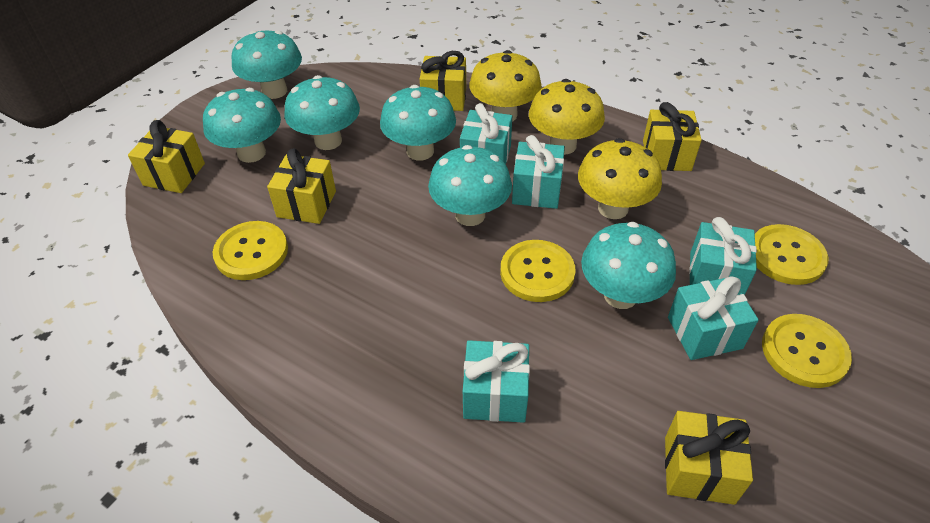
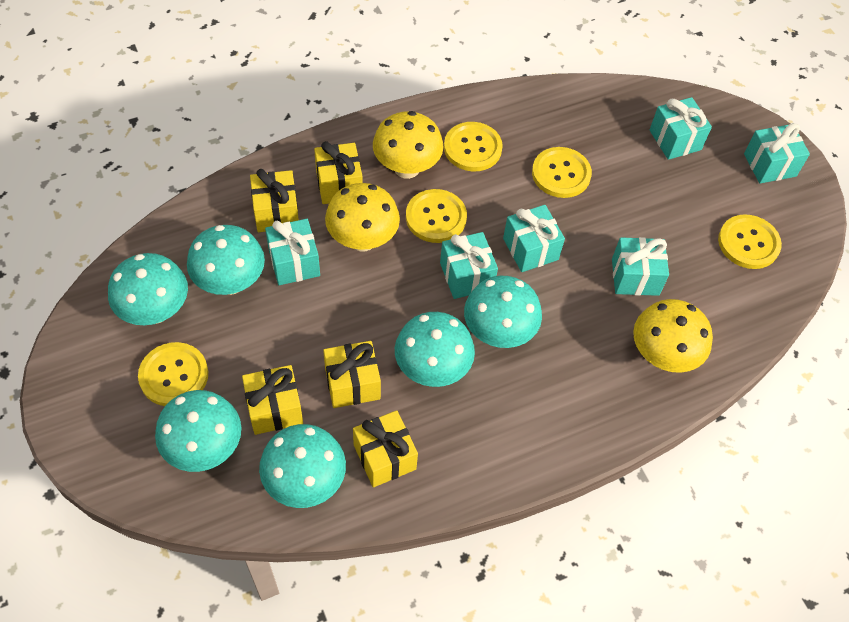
turquoise gift: [460,103,512,164] [463,340,530,423] [512,135,565,209] [668,276,759,360] [689,217,757,295] = 5 -> [265,219,320,285] [440,232,498,299] [503,205,565,272] [612,237,669,296] [650,97,712,160] [744,123,810,183] = 6
yellow button: [213,221,288,280] [500,240,575,302] [755,224,829,285] [762,314,852,388] = 4 -> [138,342,208,406] [406,189,467,243] [444,122,503,172] [532,147,592,198] [718,214,782,269] = 5

